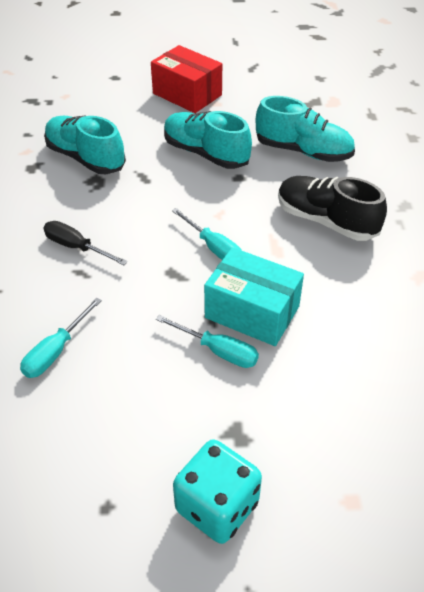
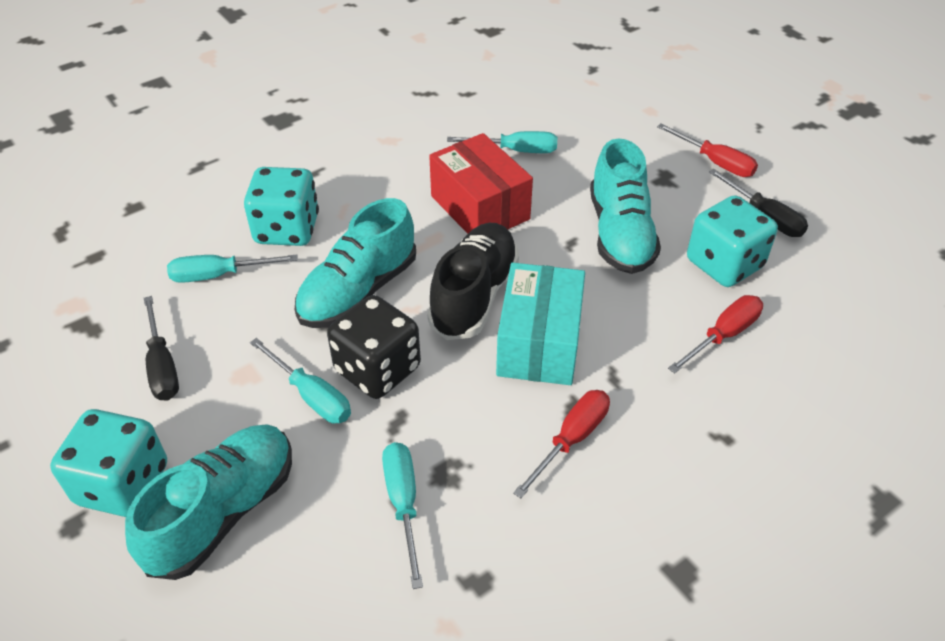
black dice: none = 0 -> [327,295,421,399] = 1
black screwdriver: [43,221,128,265] = 1 -> [144,296,179,401] [709,169,808,237] = 2
red screwdriver: none = 0 -> [513,390,610,498] [657,124,758,177] [668,295,763,373] = 3
turquoise dice: [173,439,262,544] = 1 -> [50,409,167,517] [244,167,319,246] [687,195,778,287] = 3
turquoise screwdriver: [20,298,102,378] [156,315,259,368] [172,208,242,260] = 3 -> [167,254,298,283] [250,338,351,424] [382,442,423,589] [447,131,557,153] = 4

